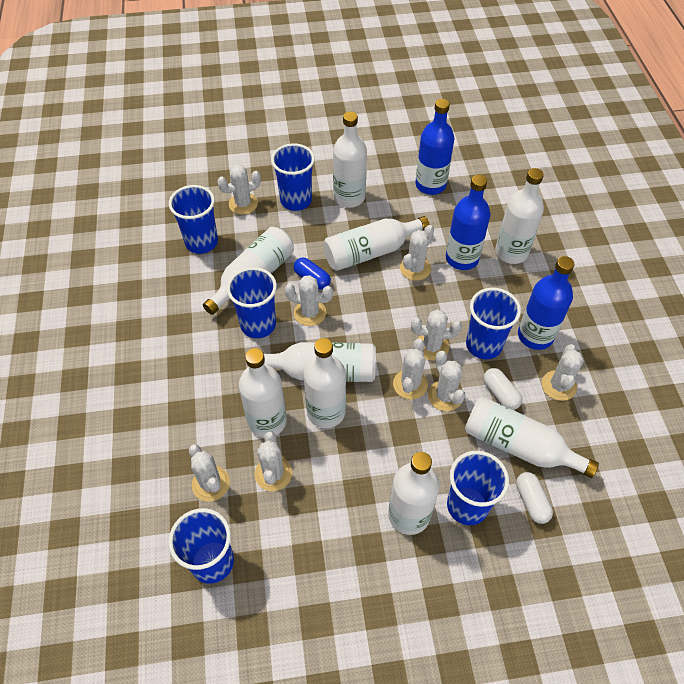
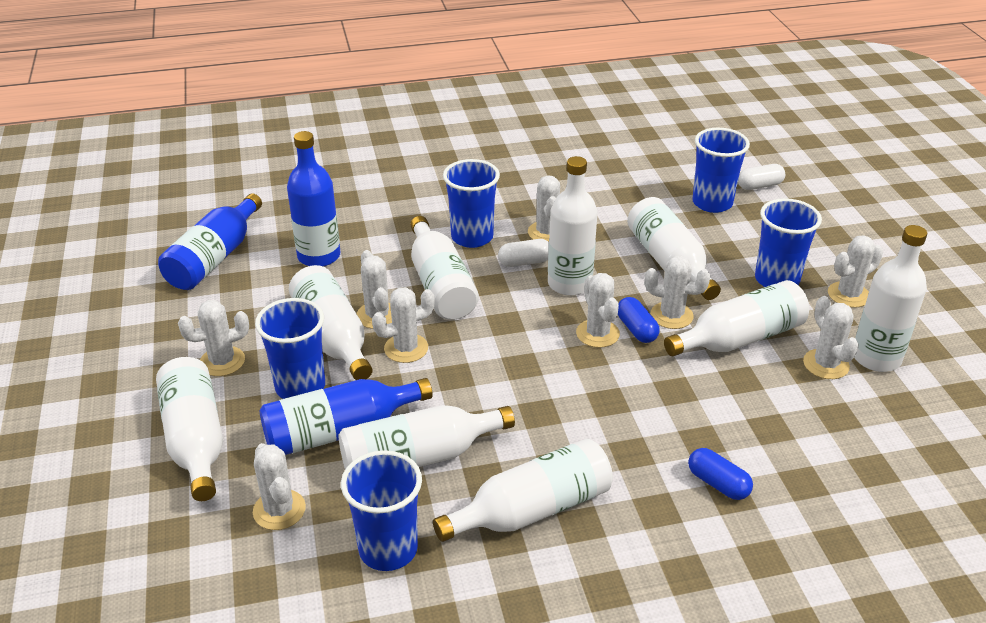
blue capsule: [294,258,331,290] = 1 -> [618,297,660,343] [688,448,753,500] = 2
blue cup: [168,508,234,584] [169,185,218,254] [227,267,277,338] [271,143,315,211] [447,451,509,525] [466,288,521,359] = 6 -> [255,298,325,399] [341,450,422,571] [443,159,500,248] [692,128,750,213] [755,198,822,287] = 5

